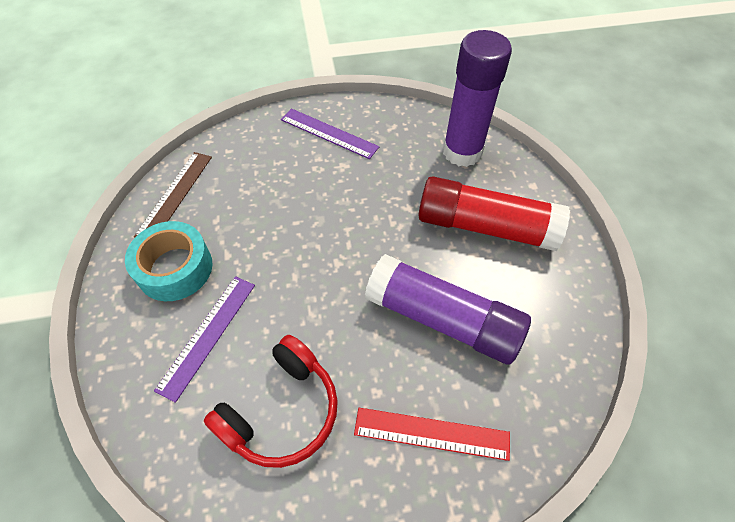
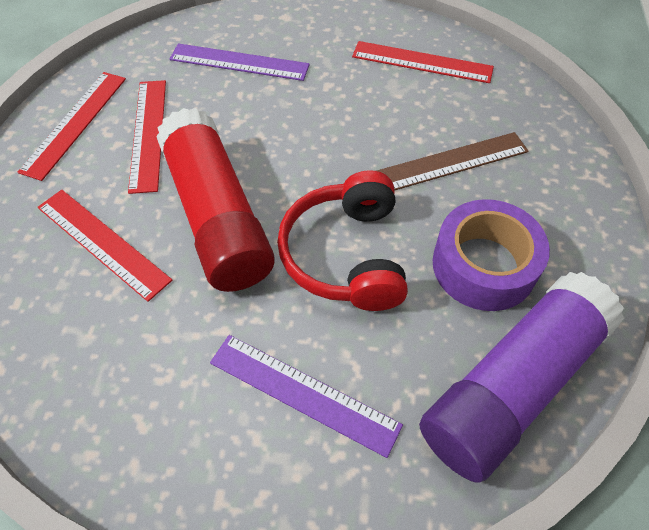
purple glue stick: [365,254,531,365] [443,30,512,167] = 2 -> [419,272,624,483] = 1
purple tape: none = 0 -> [433,199,550,311] = 1
red ruler: [354,408,510,461] = 1 -> [18,72,126,181] [38,190,172,302] [128,80,166,194] [352,41,494,83] = 4
turquoise tape: [125,221,212,301] = 1 -> none = 0

